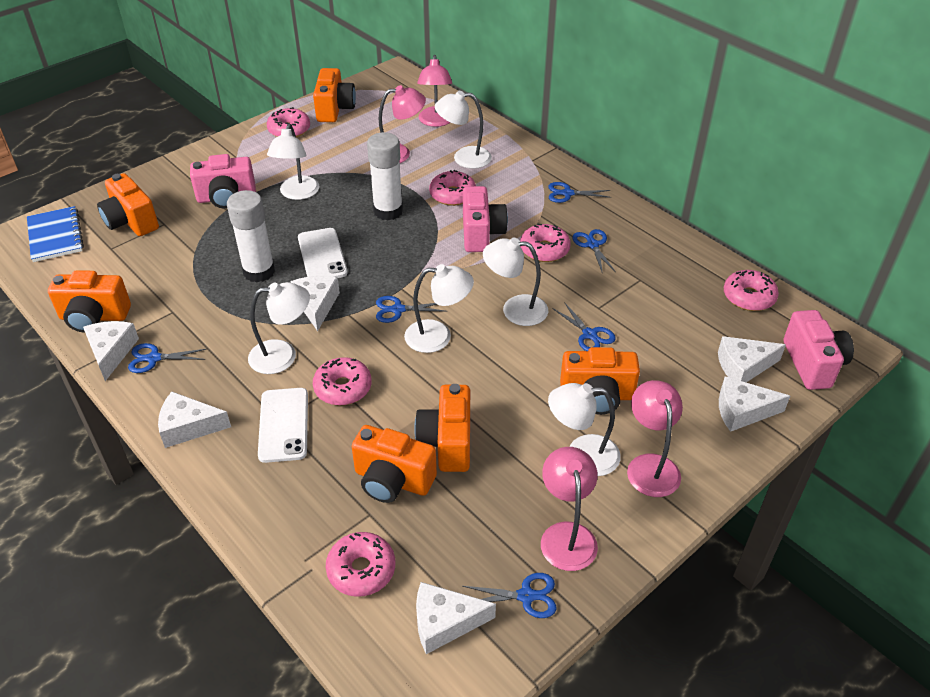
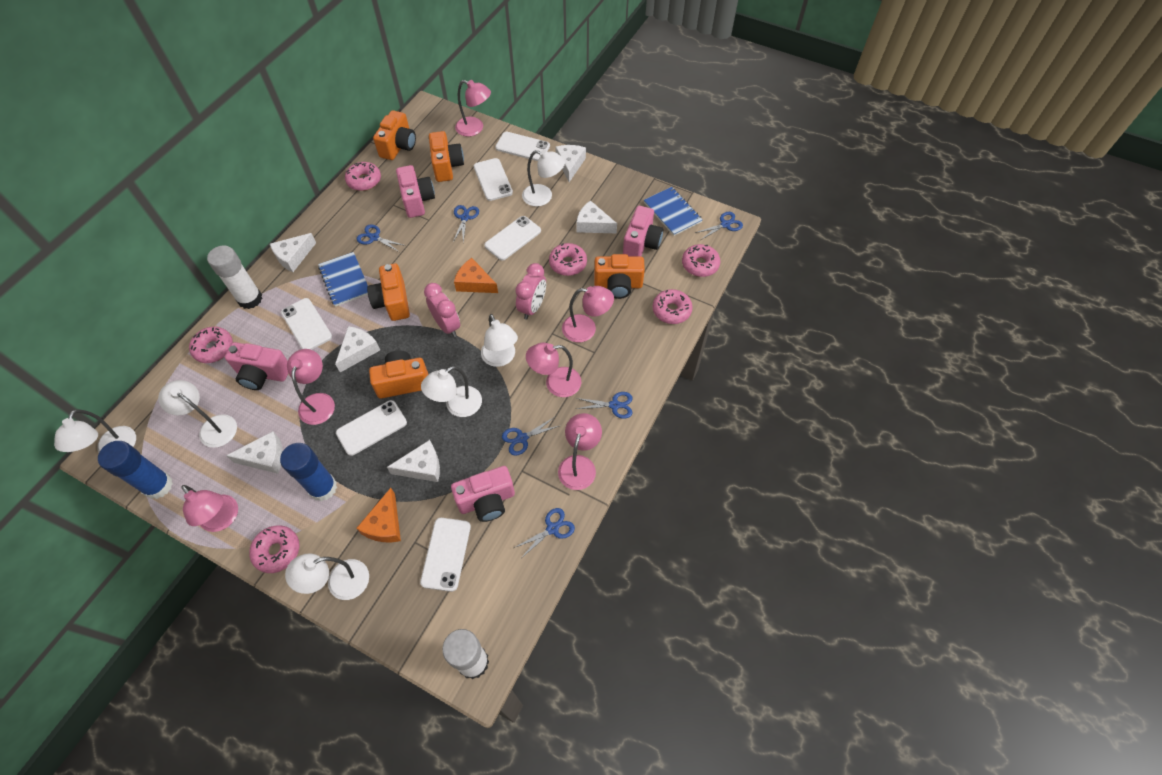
blue glue stick: none = 0 -> [98,441,173,499] [280,443,337,501] = 2
blue notebook: [27,206,84,262] = 1 -> [318,252,368,307] [644,187,703,236] = 2
orange camera: [48,270,131,333] [97,173,159,236] [313,68,356,122] [352,425,437,503] [414,384,470,472] [560,347,640,415] = 6 -> [367,263,410,321] [369,350,429,399] [373,110,416,160] [429,131,464,182] [594,254,645,299] = 5
orange cheese: none = 0 -> [356,488,401,542] [454,258,498,293] = 2
pink camera: [190,154,256,209] [463,186,508,252] [784,310,854,390] = 3 -> [225,342,288,390] [396,165,435,218] [451,466,515,522] [623,206,663,257] = 4
pink clock: none = 0 -> [424,283,460,337] [515,263,546,320] = 2
pink lamp: [378,85,426,163] [417,55,452,127] [541,447,598,571] [627,380,683,497] = 4 -> [181,485,238,532] [287,349,335,425] [455,80,491,137] [526,343,581,397] [558,413,602,490] [562,286,614,342] = 6
white phone: [258,388,308,463] [298,228,348,278] = 2 -> [281,298,332,350] [336,400,407,456] [420,518,471,592] [474,158,513,201] [484,216,541,261] [495,132,550,161] = 6

